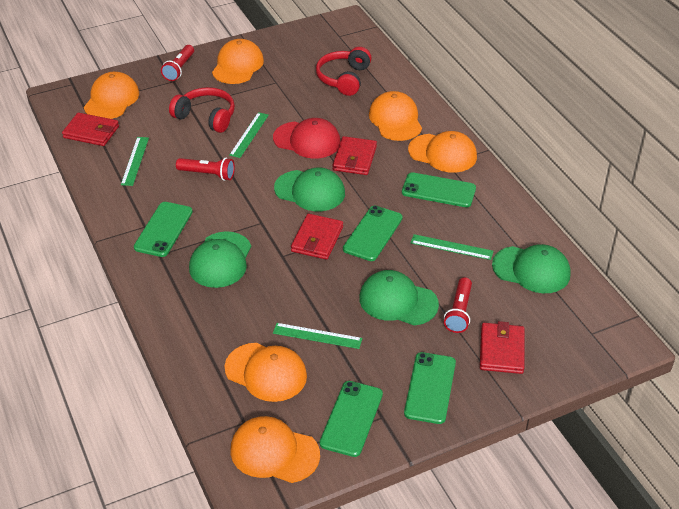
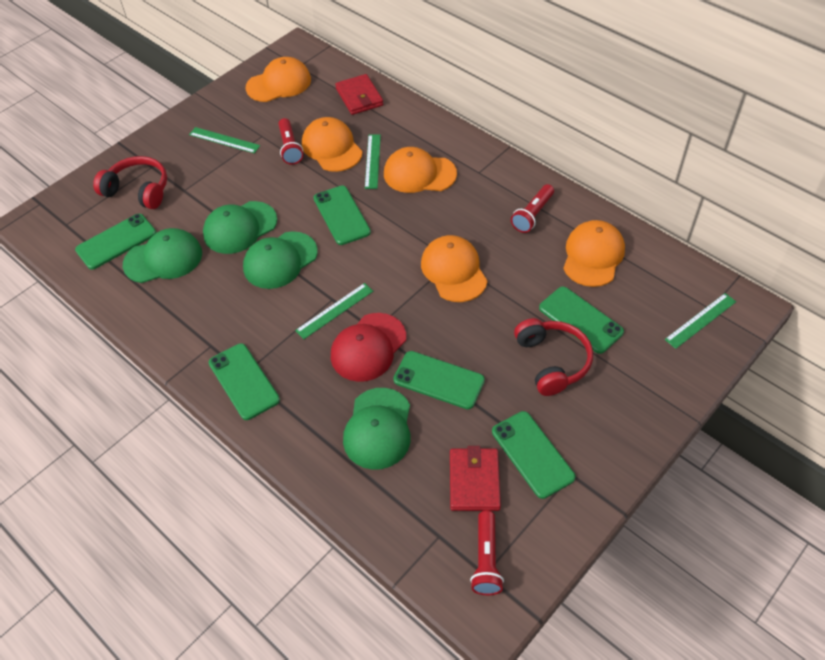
green phone: [134,202,193,257] [320,381,383,457] [343,206,403,261] [402,172,476,207] [404,352,456,424] = 5 -> [75,214,156,270] [209,343,280,420] [314,186,371,245] [393,351,485,409] [492,411,576,499] [539,287,624,354] = 6
orange cap: [84,72,139,119] [212,39,264,84] [225,343,307,402] [230,416,320,483] [369,91,422,141] [408,131,477,173] = 6 -> [246,57,311,102] [302,117,363,172] [384,147,457,193] [421,235,487,302] [563,220,625,287] = 5
red wallet: [62,113,119,146] [291,214,343,260] [333,136,377,175] [480,321,525,374] = 4 -> [335,74,383,115] [450,446,501,511] = 2

